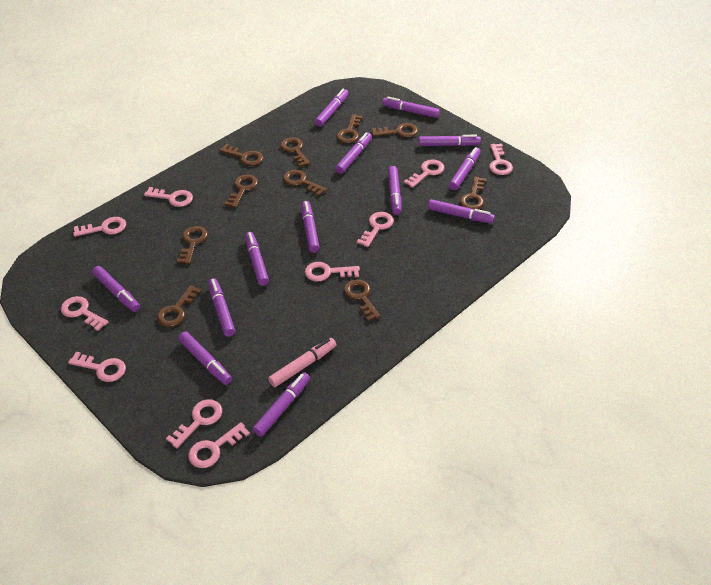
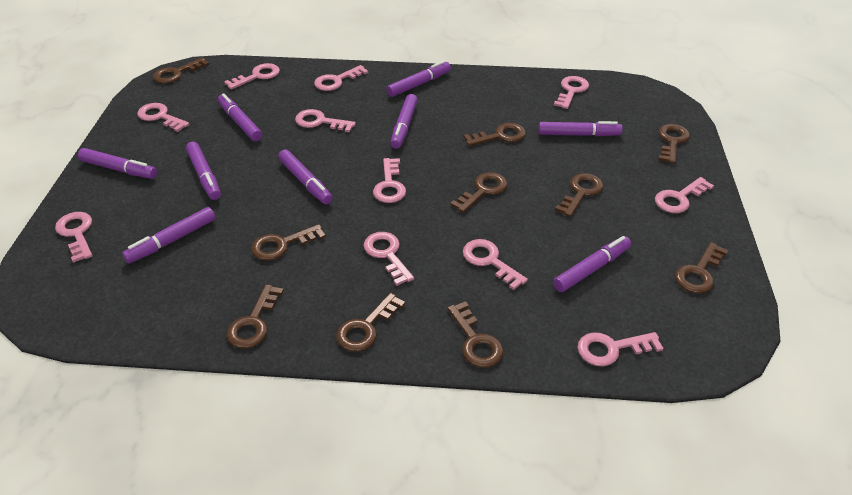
pink key: [61,296,109,331] [68,352,126,382] [73,217,126,237] [144,187,193,207] [166,399,222,448] [188,422,250,468] [305,262,360,282] [357,212,394,247] [404,159,445,188] [489,144,513,175] = 10 -> [55,212,92,263] [137,103,189,132] [224,63,280,90] [295,109,356,132] [314,65,368,91] [364,232,414,286] [373,158,406,203] [463,239,528,290] [554,76,589,109] [577,332,664,366] [655,177,714,213] = 11
pink marker: [268,338,336,387] = 1 -> none = 0
purple marker: [92,266,140,312] [178,331,232,385] [208,278,235,337] [245,232,269,286] [253,372,310,437] [301,201,320,253] [315,89,348,127] [335,132,372,174] [382,97,440,118] [388,166,401,215] [419,135,481,146] [428,199,495,224] [449,147,481,190] = 13 -> [78,148,157,179] [122,207,216,263] [186,142,221,200] [218,93,262,141] [278,149,333,205] [386,60,451,97] [390,94,418,149] [538,121,623,136] [553,236,631,292] = 9

